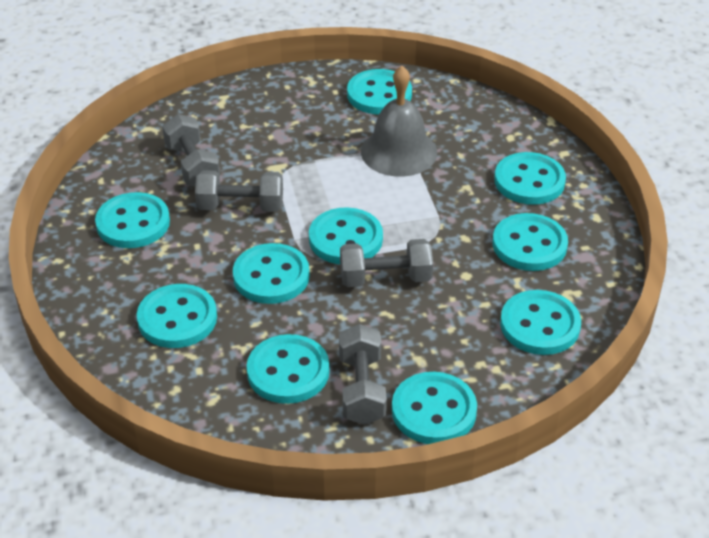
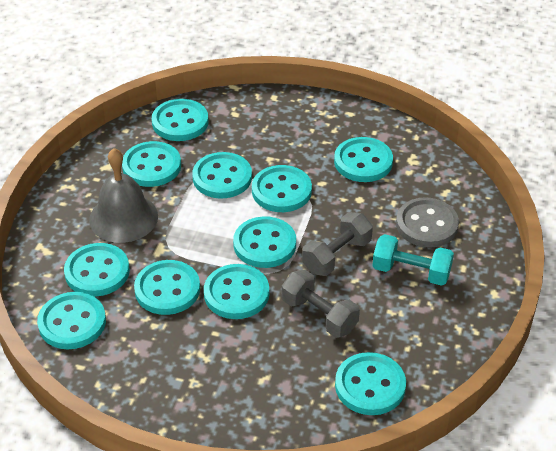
grey button: none = 0 -> [396,197,459,248] = 1
grey dumbbell: [162,114,220,186] [195,170,283,212] [339,324,387,425] [340,239,433,287] = 4 -> [282,269,360,338] [302,212,373,276] = 2
turquoise button: [95,192,170,248] [137,284,217,348] [233,243,310,304] [246,334,330,404] [309,207,383,264] [347,69,412,114] [392,372,477,444] [493,213,568,271] [494,152,566,205] [500,290,581,355] = 10 -> [37,292,106,349] [64,243,130,297] [122,141,181,187] [134,260,200,315] [152,99,208,141] [192,152,252,199] [204,264,269,319] [233,216,296,268] [252,165,312,212] [334,137,393,182] [335,352,406,415] = 11
turquoise dumbbell: none = 0 -> [372,234,454,286] = 1

